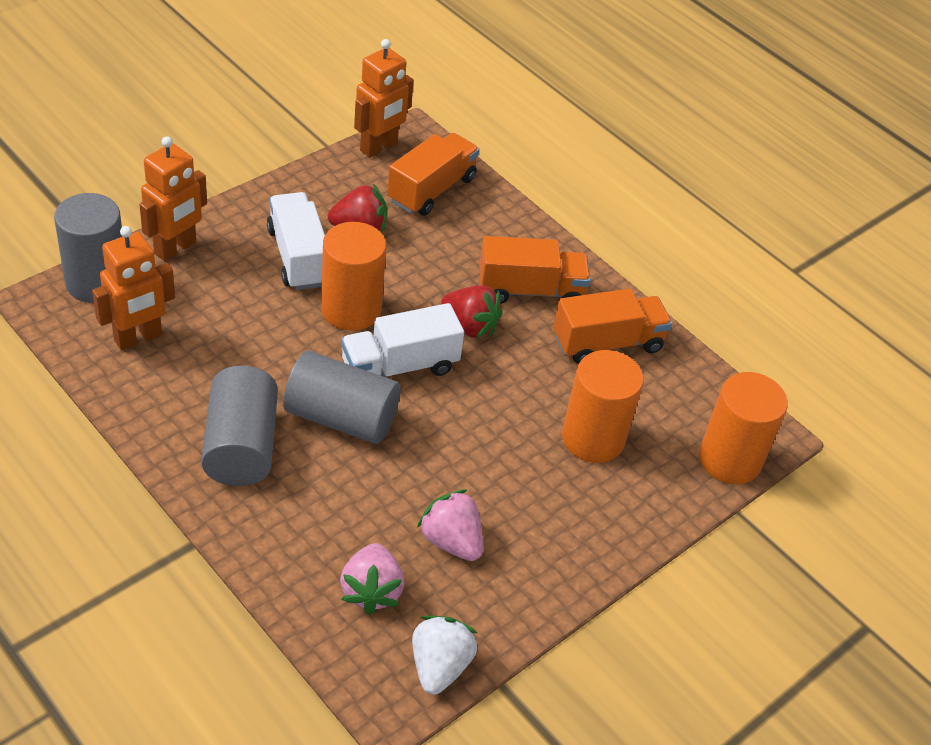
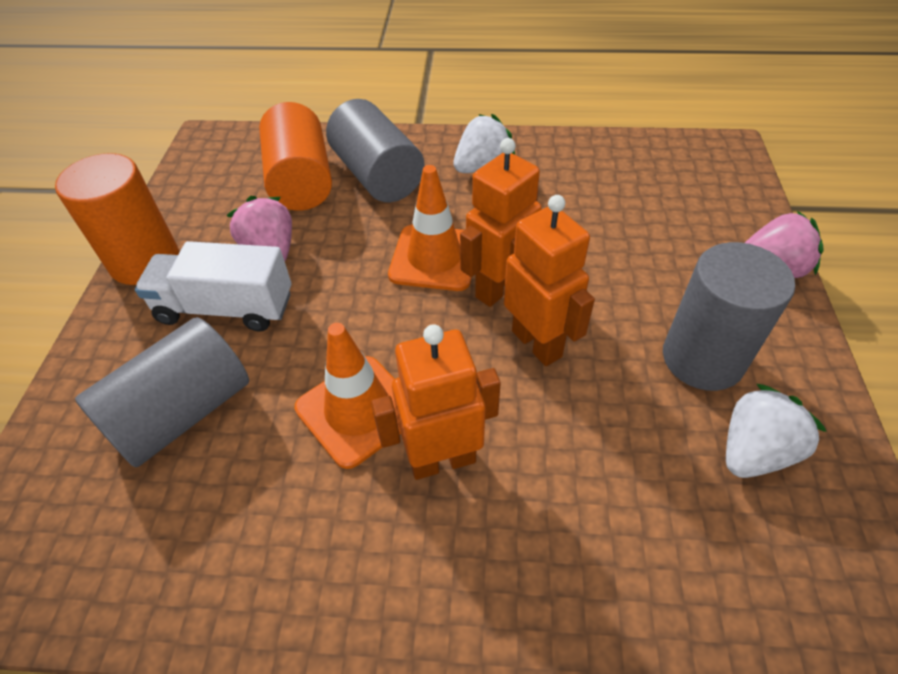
orange cylinder: [321,222,386,331] [562,350,644,463] [699,372,788,484] = 3 -> [55,153,179,285] [259,102,332,211] = 2
orange traffic cone: none = 0 -> [295,323,401,469] [388,165,472,291] = 2
orange truck: [387,133,479,216] [479,236,591,304] [553,289,672,364] = 3 -> none = 0
red strawberry: [328,184,387,233] [441,285,503,339] = 2 -> none = 0
white strawberry: [412,616,477,695] = 1 -> [453,114,515,173] [726,384,827,478] = 2
white truck: [267,192,325,290] [341,303,464,377] = 2 -> [135,241,291,332] = 1

